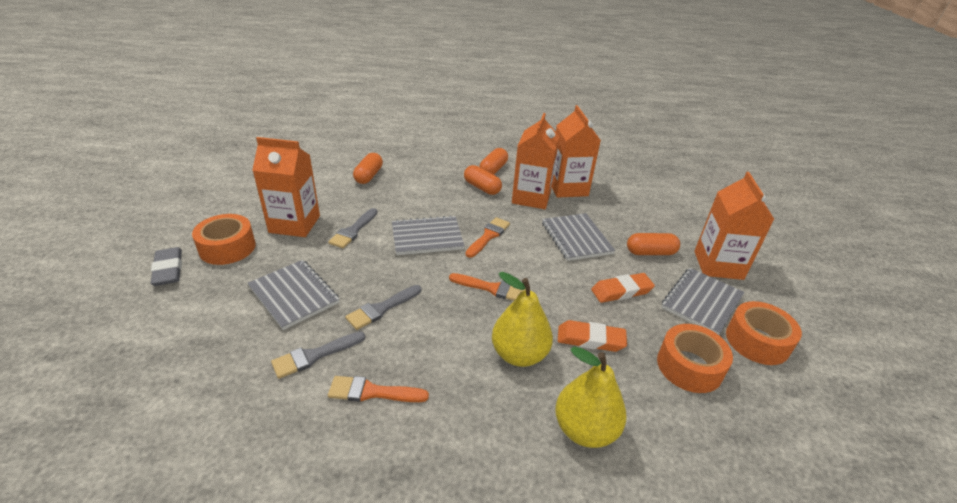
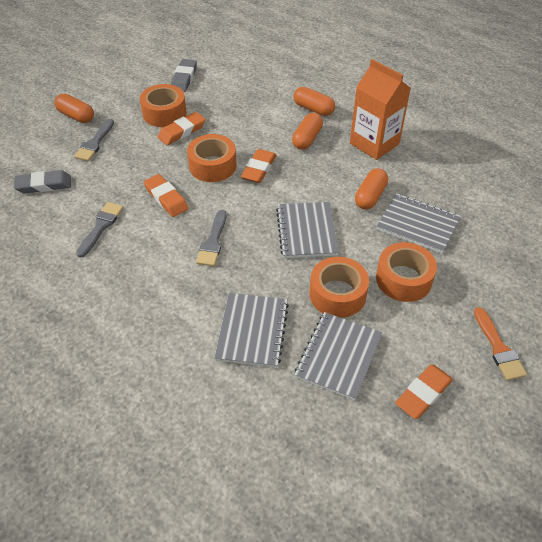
grey eraser: [151,247,182,286] = 1 -> [14,170,71,194] [171,59,197,92] = 2
orange brush: [328,376,429,402] [449,273,526,301] [466,217,510,258] = 3 -> [474,307,527,381] = 1
orange carton: [252,137,320,237] [512,113,560,209] [552,105,601,198] [694,172,774,280] = 4 -> [350,59,411,160] = 1
orange eraser: [558,320,627,352] [591,273,655,303] = 2 -> [144,174,189,217] [158,112,206,145] [241,149,277,183] [395,365,453,419] = 4
orange tape: [192,214,256,265] [657,324,733,393] [726,301,802,365] = 3 -> [140,84,187,127] [187,134,237,182] [310,257,369,318] [376,242,437,302] = 4
yellow pear: [492,272,553,367] [555,347,626,448] = 2 -> none = 0

